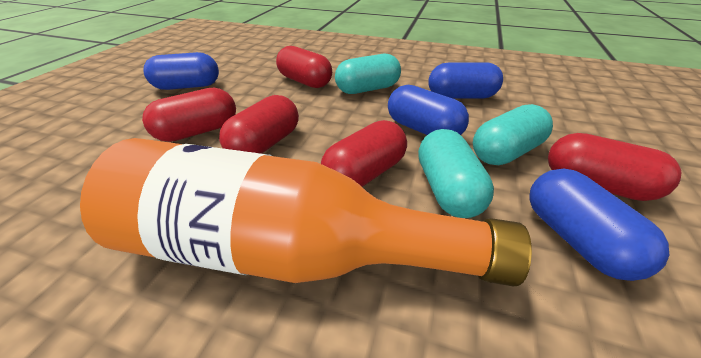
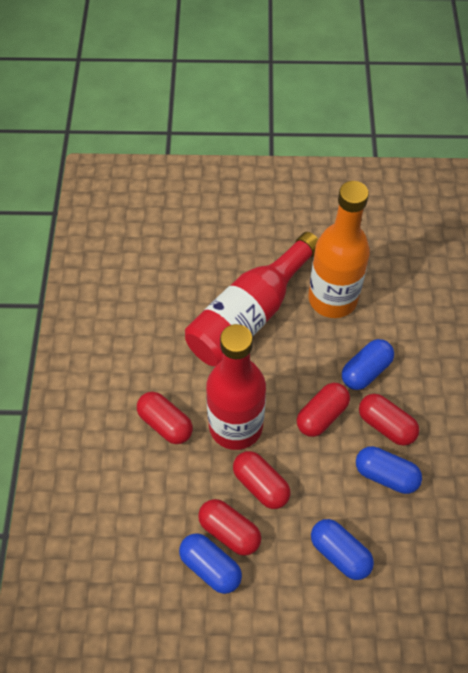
red bottle: none = 0 -> [185,232,318,366] [206,324,266,450] = 2
turquoise capsule: [335,54,401,94] [418,129,494,218] [473,104,553,165] = 3 -> none = 0

